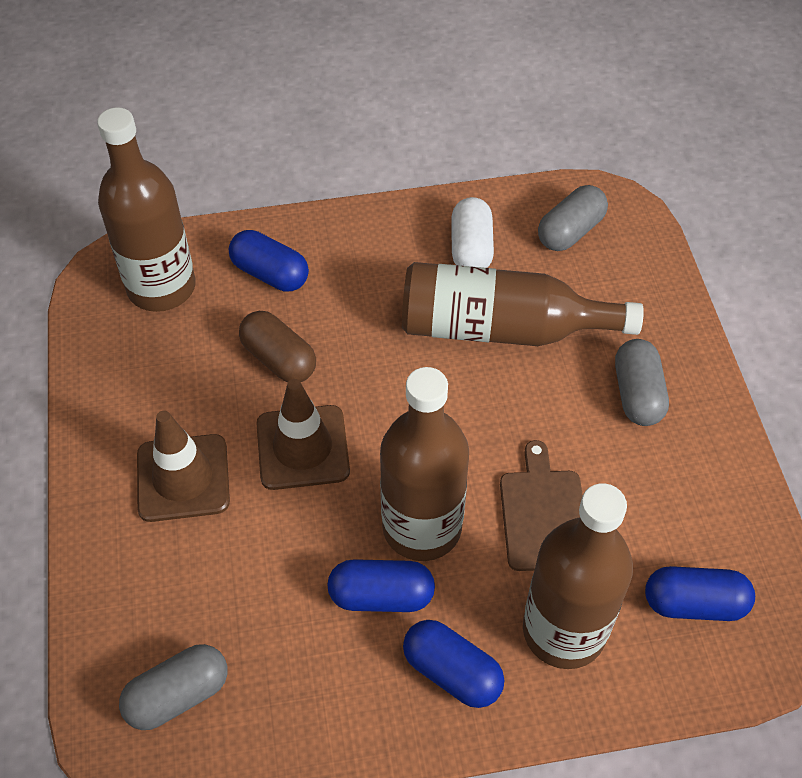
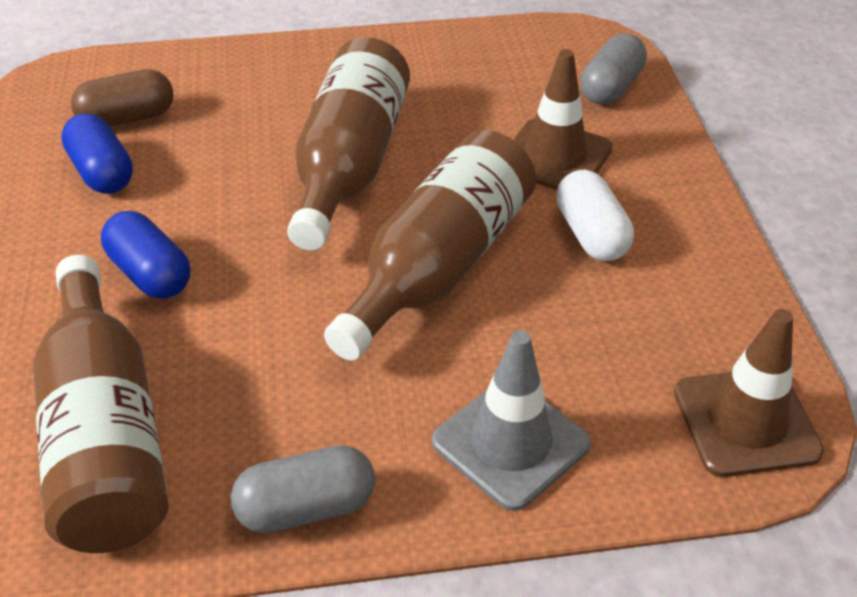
blue capsule: [229,230,309,292] [327,559,435,612] [403,620,504,708] [645,566,755,621] = 4 -> [61,113,133,194] [101,211,191,299] = 2
brown bottle: [97,107,196,312] [380,367,469,561] [402,262,644,346] [523,483,633,669] = 4 -> [33,255,169,553] [287,37,410,250] [324,130,536,361] = 3
brown cutting board: [500,440,583,571] = 1 -> none = 0
grey capsule: [119,644,227,730] [538,185,608,251] [615,339,669,426] = 3 -> [231,445,375,533] [581,33,647,105] = 2
grey traffic cone: none = 0 -> [432,330,591,511] = 1

